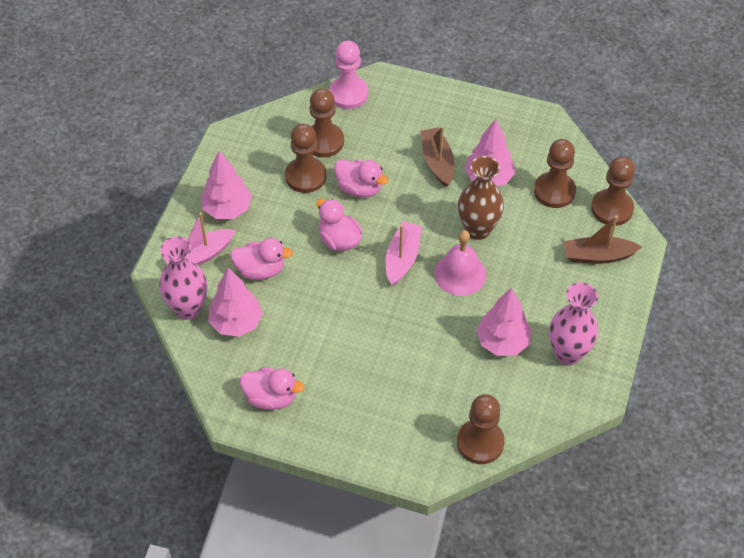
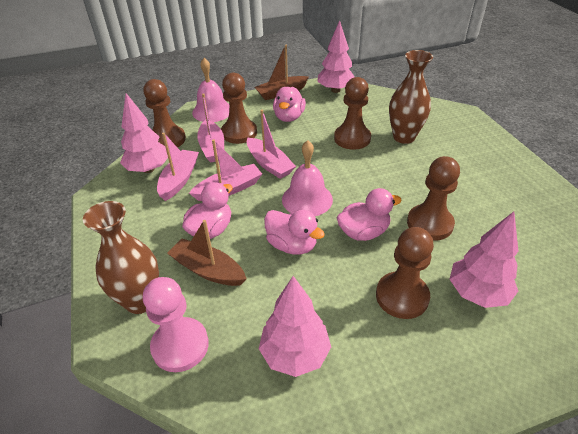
brown vase: [458,156,504,240] = 1 -> [83,201,159,314] [389,50,433,144] = 2
pink bell: [434,230,486,296] = 1 -> [192,58,229,122] [282,140,333,216] = 2
pink boat: [163,213,235,265] [386,221,422,286] = 2 -> [157,133,199,201] [189,139,262,201] [197,93,224,163] [247,110,296,179] = 4
pink vase: [159,236,207,320] [549,282,598,365] = 2 -> none = 0

